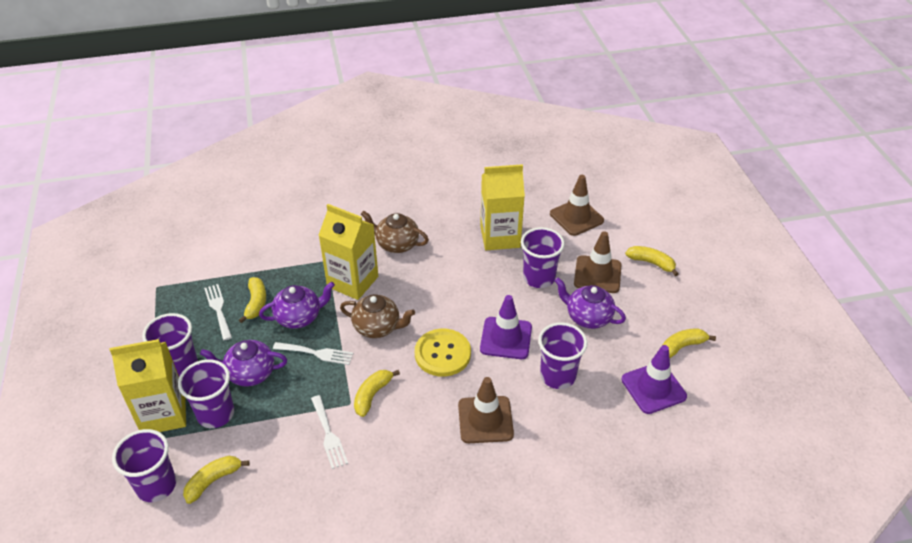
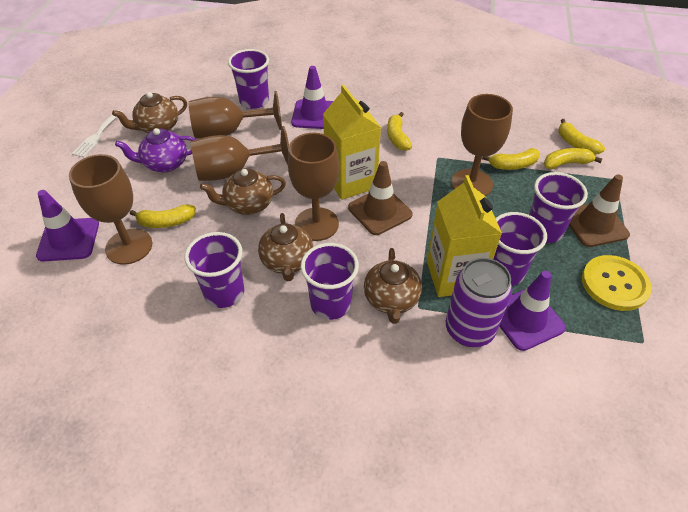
brown goblet: none = 0 -> [69,154,153,265] [189,91,282,139] [191,126,289,181] [288,133,339,241] [451,94,513,196] = 5
brown teapot: [340,294,415,338] [361,211,429,253] = 2 -> [112,92,187,133] [200,168,286,215] [258,213,313,281] [364,248,422,324] = 4
brown traffic cone: [458,377,514,443] [550,175,604,236] [574,231,621,293] = 3 -> [348,161,413,235] [569,174,630,247] = 2
purple can: none = 0 -> [446,258,512,347] = 1
purple teapot: [200,340,287,387] [259,282,335,329] [555,278,626,329] = 3 -> [115,128,196,172] = 1
purple traffic cone: [480,295,532,359] [622,345,687,414] = 2 -> [36,190,99,261] [291,66,333,129] [499,271,566,351] = 3
white fork: [204,284,232,340] [273,342,354,365] [311,395,348,469] = 3 -> [72,110,122,157] = 1
yellow carton: [110,339,186,432] [319,204,378,300] [480,164,525,250] = 3 -> [323,84,381,200] [427,175,502,297] = 2

